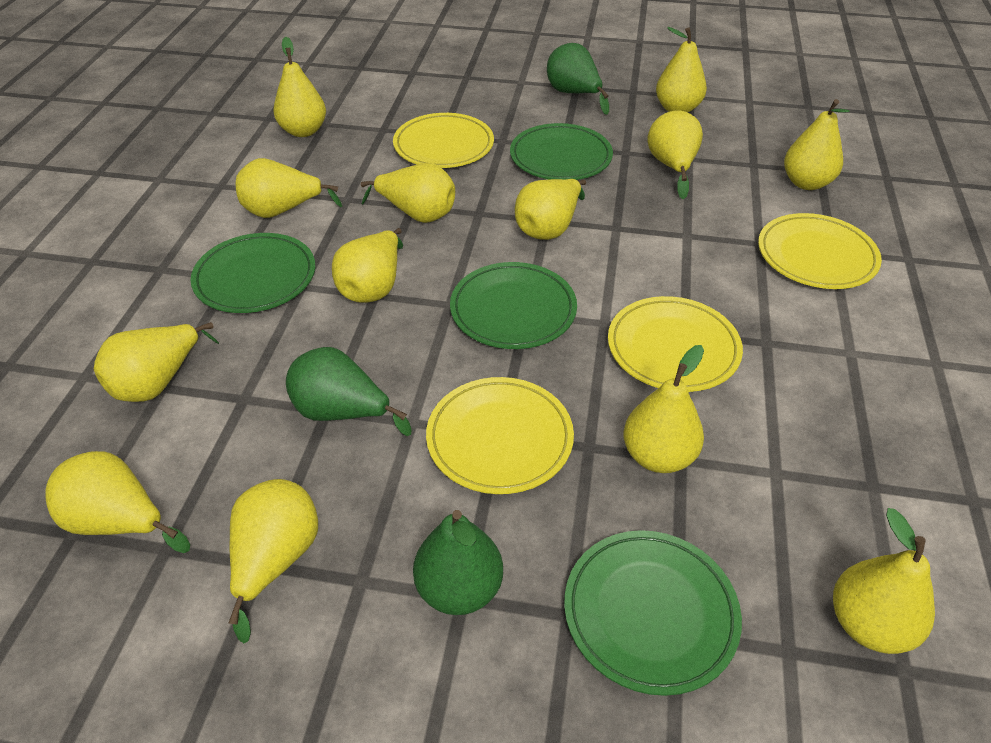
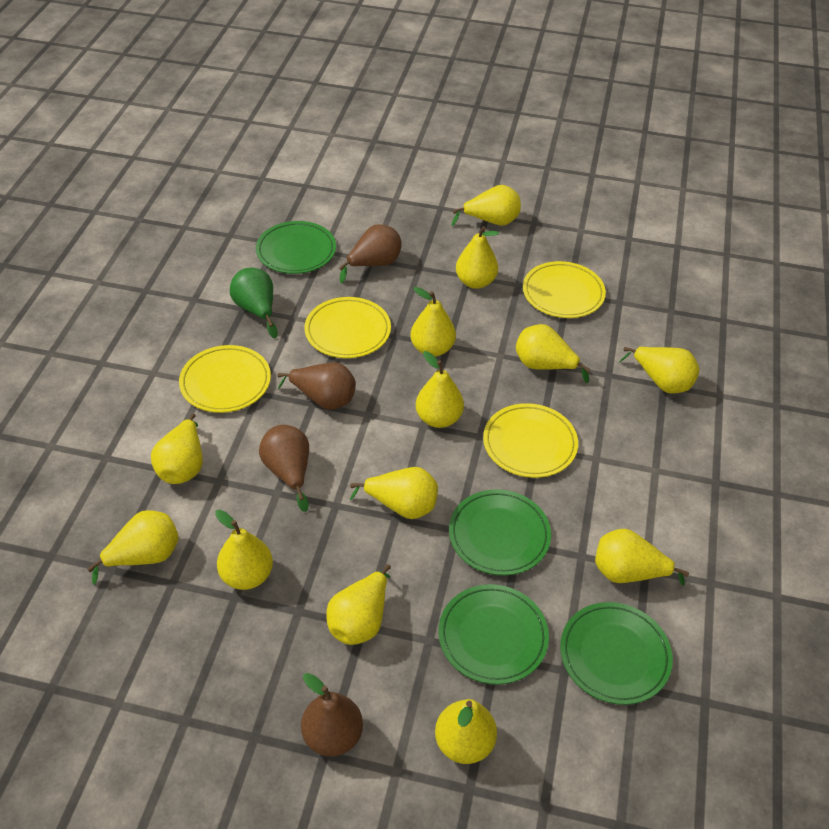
brown pear: none = 0 -> [259,425,309,512] [277,362,356,410] [301,673,363,757] [339,224,402,283] = 4
green pear: [286,347,412,436] [413,510,503,615] [547,43,609,115] = 3 -> [230,268,277,339] = 1

